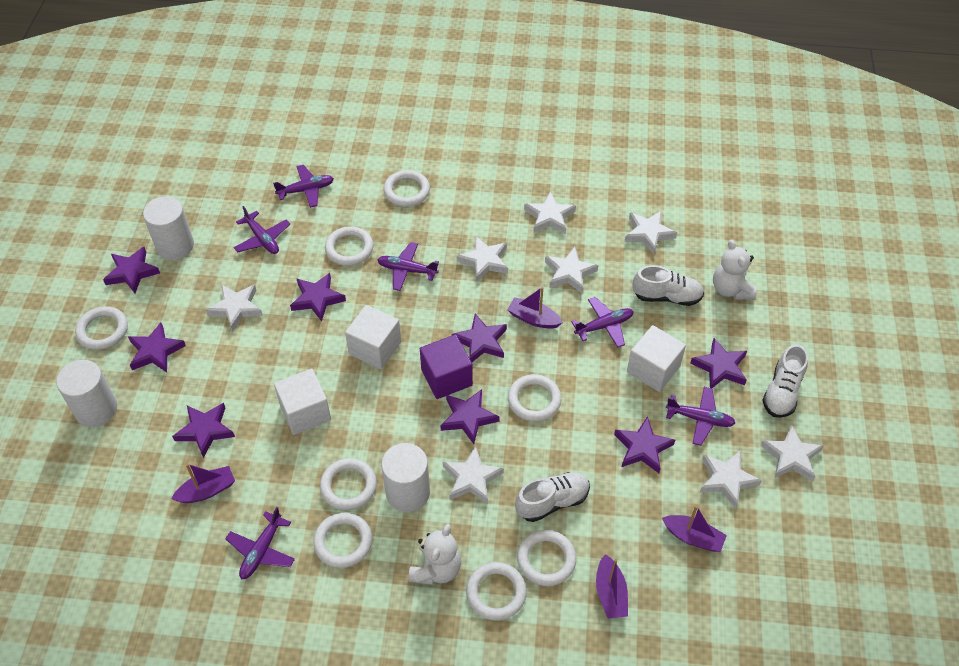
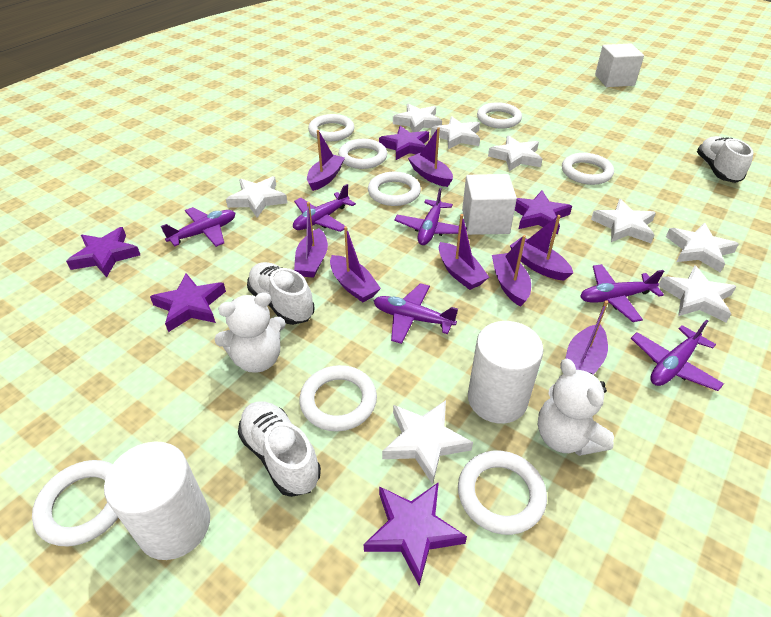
purple boat: [171,464,235,503] [507,287,563,329] [596,554,628,619] [662,505,727,552] = 4 -> [294,202,328,278] [307,130,345,191] [330,226,381,302] [408,127,453,187] [439,214,489,290] [492,235,531,307] [510,215,573,281] [565,300,608,375] = 8
purple cube: [420,334,473,399] = 1 -> none = 0
purple star: [103,247,160,293] [128,323,186,373] [172,403,235,458] [290,273,346,322] [441,389,500,444] [452,314,507,362] [614,416,675,473] [690,338,747,388] = 8 -> [66,227,140,278] [150,274,226,332] [364,482,467,586] [379,126,429,160] [515,191,572,234] = 5
white cube: [274,369,331,435] [345,305,401,369] [627,325,686,392] = 3 -> [462,174,517,235] [595,44,644,87] = 2
white cylinder: [56,360,117,427] [143,196,194,260] [381,443,430,512] = 3 -> [104,441,210,560] [468,321,544,424] = 2

